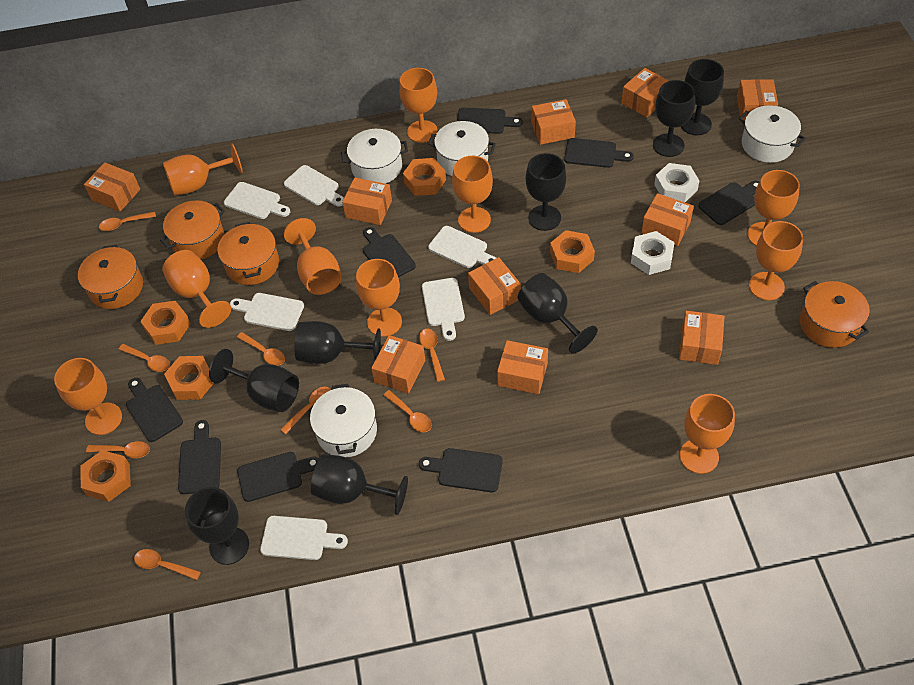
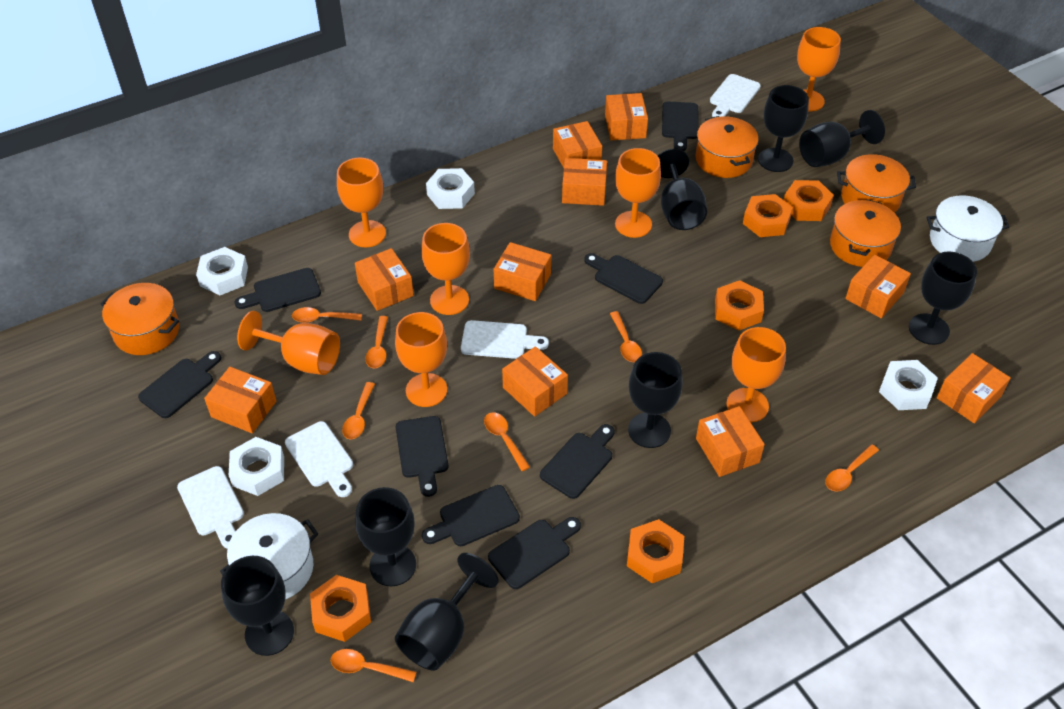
orange goblet: [54,358,122,435] [162,250,231,328] [163,143,243,196] [284,218,342,295] [356,259,402,337] [399,68,438,143] [452,156,493,233] [680,394,735,474] [747,170,800,246] [749,221,803,300] = 10 -> [237,311,340,375] [337,158,386,247] [395,312,447,407] [421,223,470,315] [615,148,661,238] [726,327,786,422] [797,27,841,111] = 7
orange spoon: [86,441,150,458] [99,212,156,231] [119,344,170,372] [134,549,201,580] [237,332,285,366] [280,387,331,434] [384,390,432,432] [419,329,445,382] = 8 -> [292,307,362,323] [331,649,416,682] [342,382,375,439] [365,316,388,368] [484,412,530,471] [610,311,642,362] [825,444,879,492] = 7
white cutting board: [224,182,290,219] [230,293,304,331] [260,516,348,560] [284,165,344,207] [422,278,465,341] [428,226,496,268] = 6 -> [177,466,244,548] [285,421,353,497] [461,320,549,359] [710,74,761,117] = 4
white nut: [631,231,675,275] [654,163,699,202] = 2 -> [196,247,248,295] [229,437,284,496] [426,168,475,209] [879,360,938,410] = 4
white pot: [310,384,377,457] [341,129,408,184] [428,121,496,176] [739,105,806,163] = 4 -> [220,513,318,599] [926,195,1009,262] = 2

